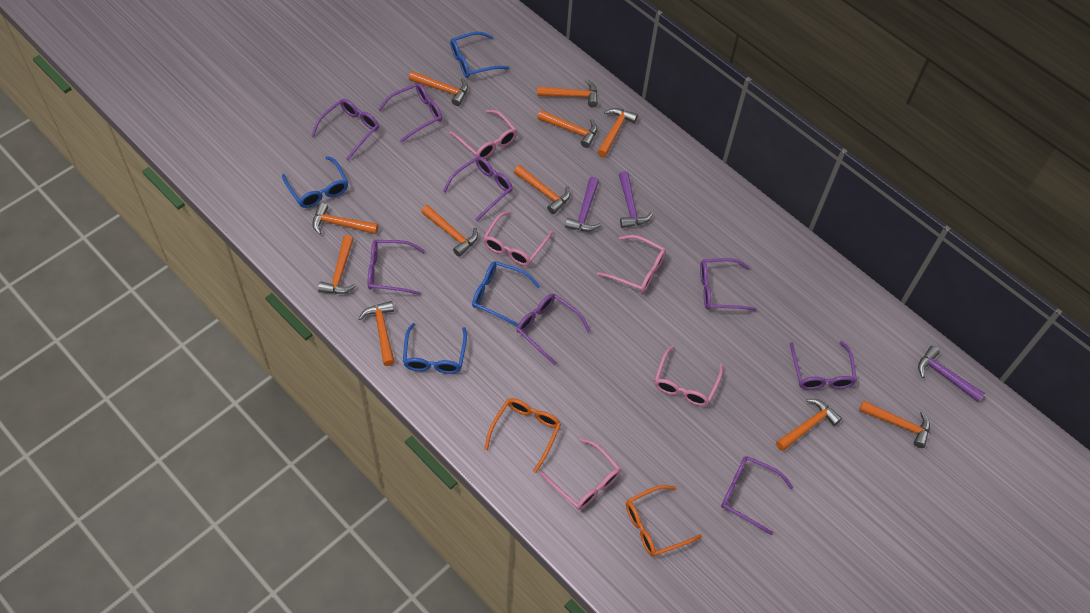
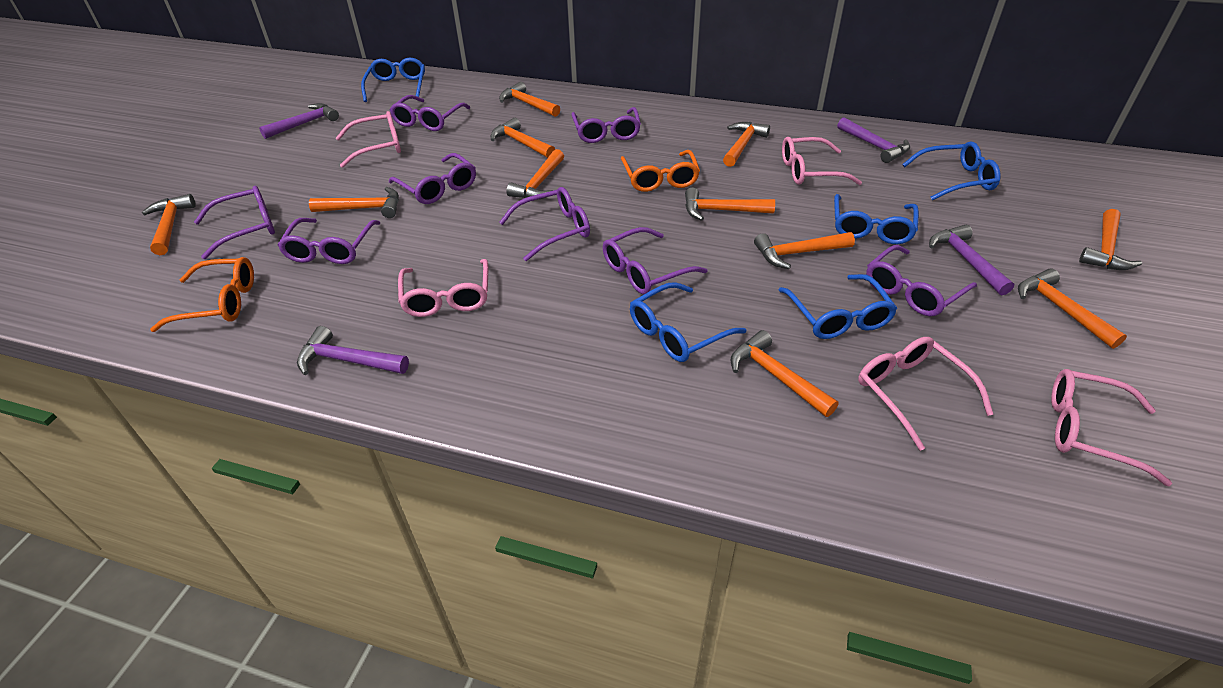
blue glasses: [282,156,348,208] [403,323,467,374] [450,32,510,78] [472,261,540,326] = 4 -> [361,58,425,102] [630,282,746,362] [779,274,897,339] [834,194,919,244] [902,141,1001,200] = 5
purple hammer: [565,177,601,231] [619,171,653,228] [918,346,985,402] = 3 -> [259,103,339,139] [297,326,409,375] [837,117,910,163] [929,225,1014,295] = 4

